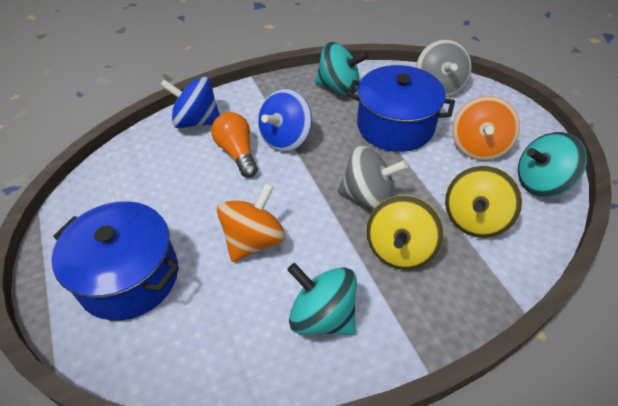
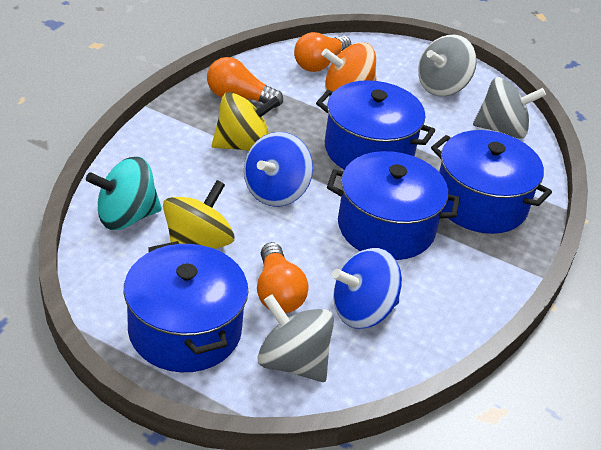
blue pot: [51,201,179,321] [347,65,455,152] = 2 -> [124,241,248,372] [316,80,435,170] [327,151,460,260] [431,130,552,234] = 4
grey spinning top: [338,146,408,210] [416,39,472,98] = 2 -> [257,294,334,382] [418,35,477,96] [473,77,546,139] = 3
orange light bulb: [211,112,258,178] = 1 -> [207,57,283,108] [257,242,309,313] [294,32,351,72] = 3
orange spinning top: [217,183,286,262] [452,96,520,161] = 2 -> [322,42,377,97] = 1
turquoise spinning top: [287,263,357,335] [315,42,369,95] [518,132,587,197] = 3 -> [86,157,162,230] = 1

